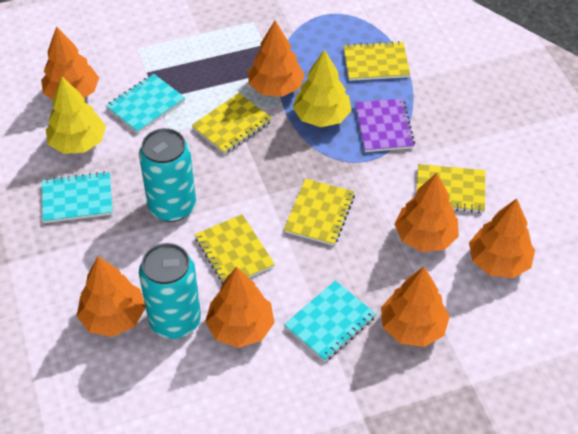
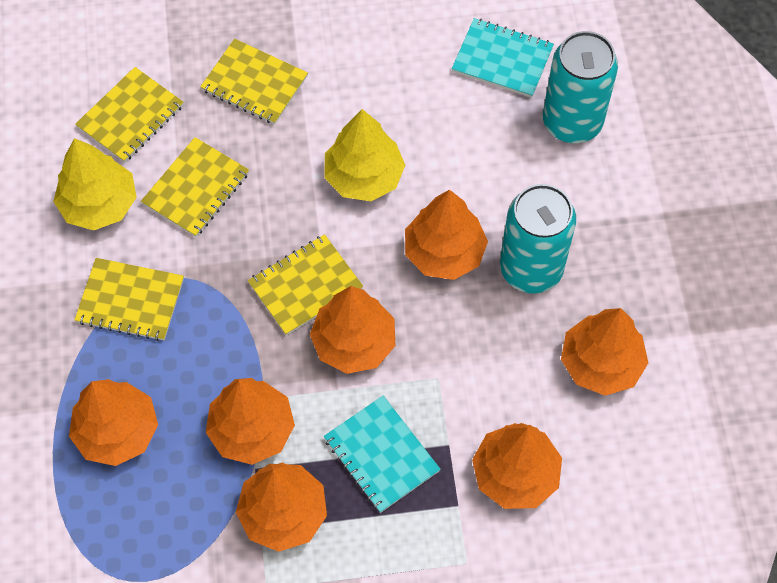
purple notebook: [355,98,415,152] = 1 -> none = 0
turquoise notebook: [42,172,113,223] [106,74,185,133] [284,281,376,362] = 3 -> [324,396,441,513] [452,18,554,98] = 2

